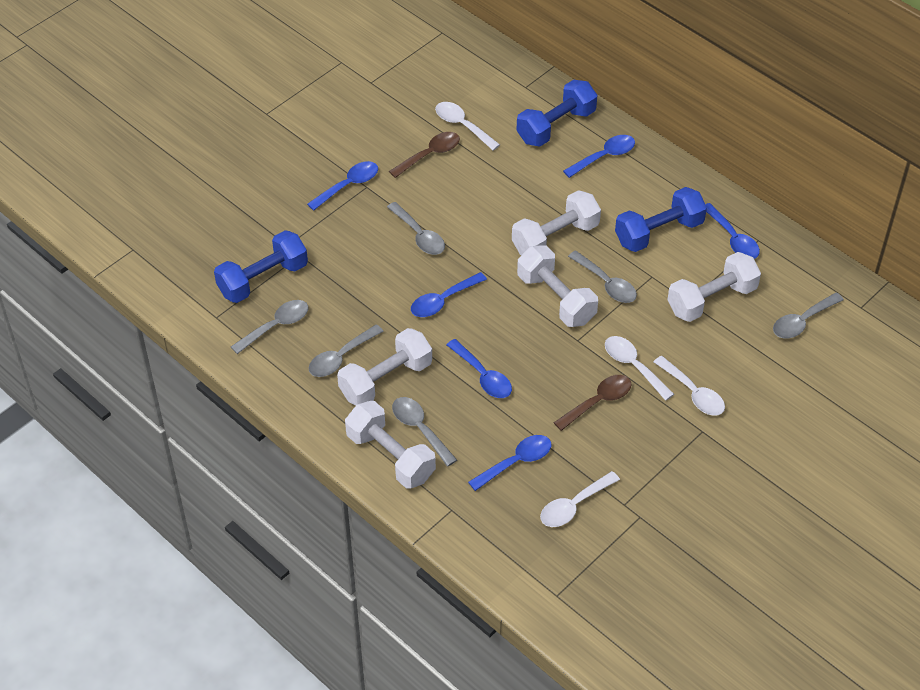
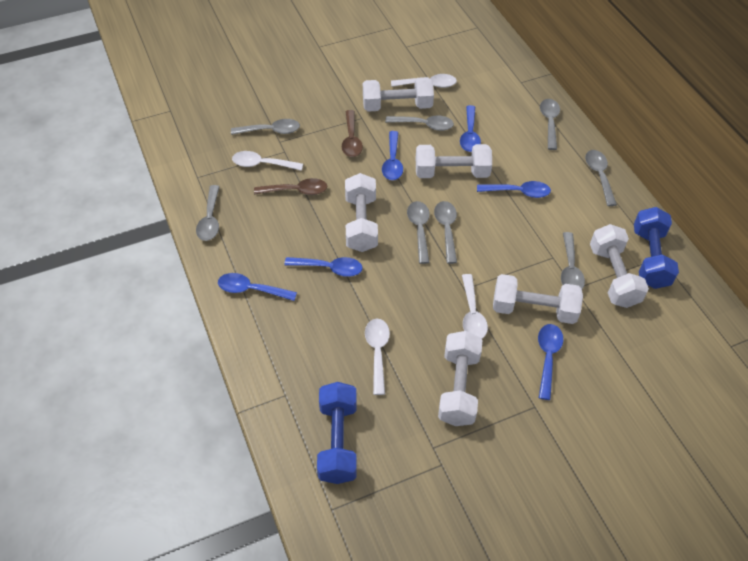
blue dumbbell: [214,230,308,303] [516,79,597,147] [615,187,707,252] = 3 -> [317,382,357,484] [634,207,679,289] = 2
grey spoon: [231,300,308,354] [309,324,384,377] [387,202,445,255] [392,397,457,467] [568,250,637,303] [773,292,844,338] = 6 -> [196,185,220,241] [231,119,300,135] [385,115,454,131] [407,201,430,264] [434,201,457,264] [540,99,560,150] [561,232,585,289] [585,150,617,206] = 8
white dumbbell: [337,328,432,406] [345,401,436,488] [512,190,601,255] [517,245,598,327] [667,252,761,322] = 5 -> [345,173,378,252] [363,77,434,112] [416,144,492,178] [438,331,482,426] [493,274,583,324] [590,224,649,308] = 6

